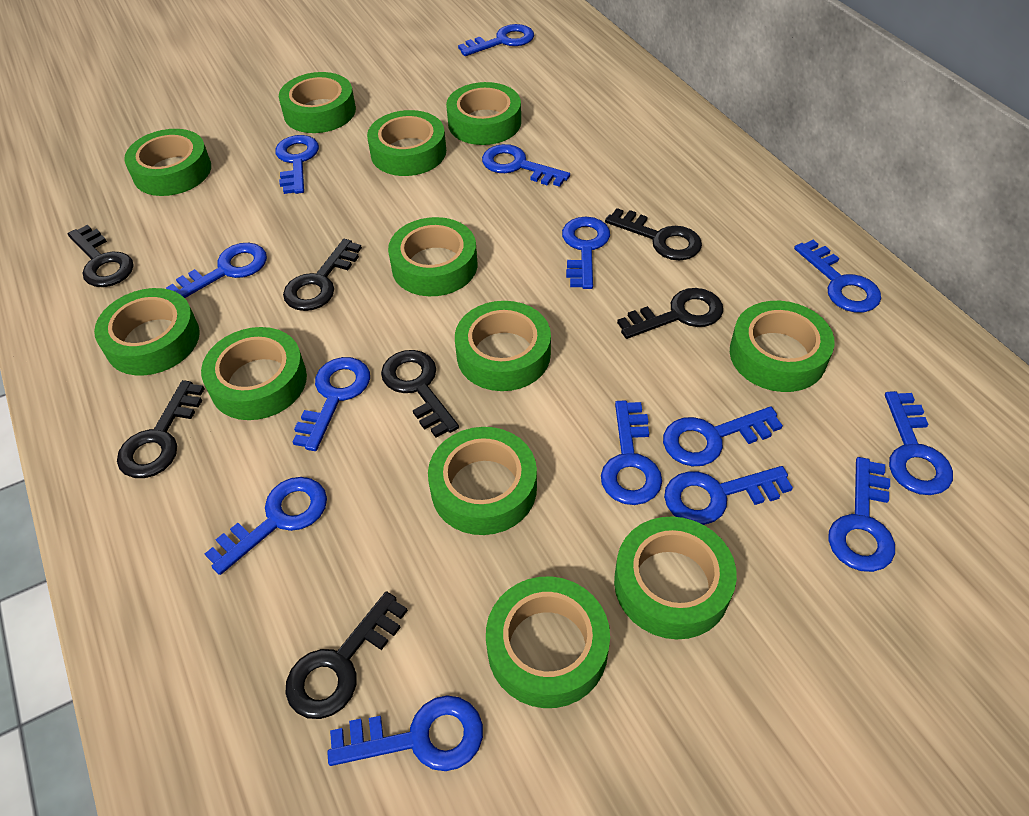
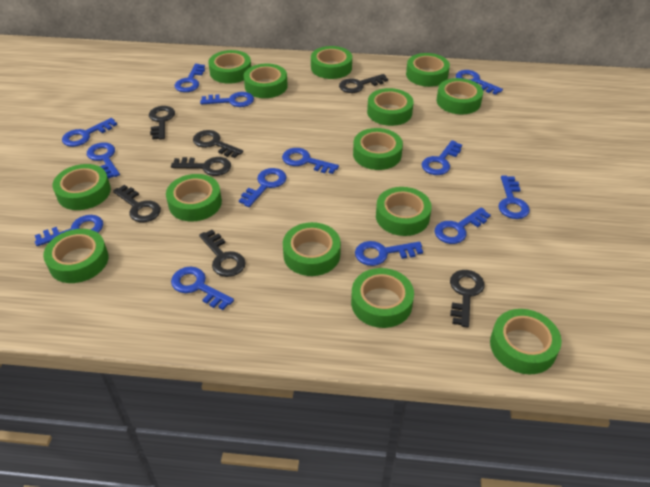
blue key: [166,243,267,298] [205,477,327,575] [275,135,319,194] [293,357,370,451] [327,695,483,771] [458,24,534,56] [482,144,570,187] [562,217,610,289] [601,401,662,505] [663,407,783,466] [664,466,793,525] [794,240,881,313] [828,457,895,572] [885,391,953,495] = 14 -> [35,215,103,246] [62,118,117,147] [87,142,120,179] [171,267,234,310] [174,64,205,92] [200,92,254,107] [239,168,287,207] [282,148,339,174] [355,241,423,266] [422,140,462,175] [435,207,491,244] [456,70,503,95] [498,176,530,219] = 13
green tape: [94,288,200,375] [124,129,211,196] [201,327,307,420] [279,72,356,133] [367,110,446,176] [388,217,477,296] [428,427,537,535] [446,82,521,145] [455,301,551,391] [486,577,610,708] [614,516,737,639] [730,301,835,392] = 12 -> [43,229,108,283] [53,164,111,210] [166,174,222,222] [208,50,251,84] [244,64,288,98] [283,222,341,276] [311,46,352,79] [351,268,414,328] [353,128,403,170] [367,88,414,126] [376,187,432,236] [406,53,450,87] [437,78,483,115] [490,309,562,374] = 14

